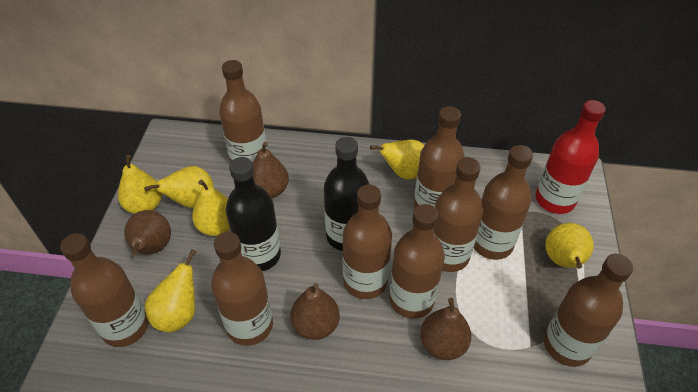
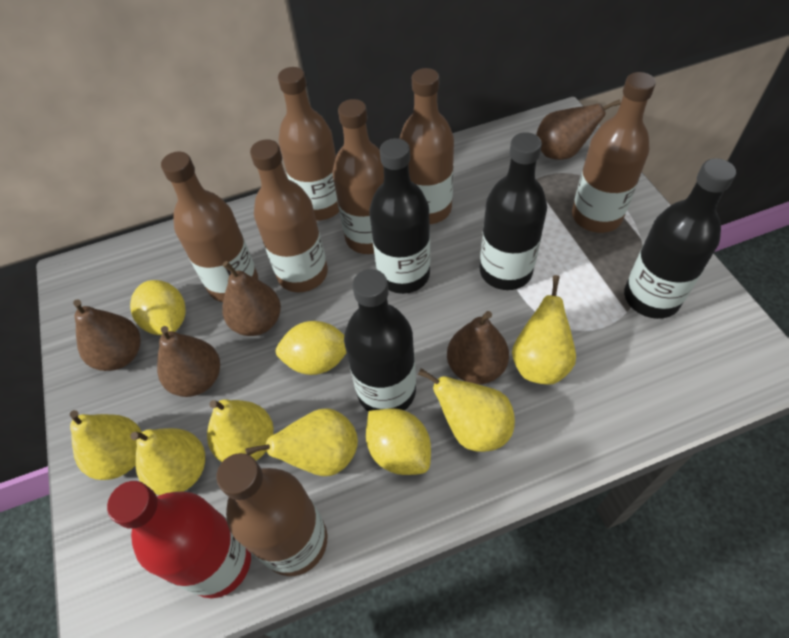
black bottle: [226,157,281,271] [324,137,369,251] = 2 -> [344,269,416,412] [369,138,430,294] [480,132,547,290] [624,158,736,319] = 4
brown bottle: [60,233,149,347] [211,232,273,346] [219,60,267,163] [342,184,392,299] [389,204,445,319] [414,106,465,208] [434,157,483,272] [474,145,533,260] [544,254,633,367] = 9 -> [161,152,258,302] [216,453,327,576] [250,139,328,292] [278,67,339,221] [332,99,384,254] [399,68,454,224] [572,72,656,233] = 7
brown pear: [124,210,171,255] [253,142,289,198] [290,283,340,340] [420,298,471,360] = 4 -> [73,300,141,371] [157,326,220,397] [222,261,281,336] [447,311,509,384] [536,99,621,160] = 5
yellow lemon: none = 0 -> [130,280,186,335] [276,321,346,375] [366,408,431,475] = 3

